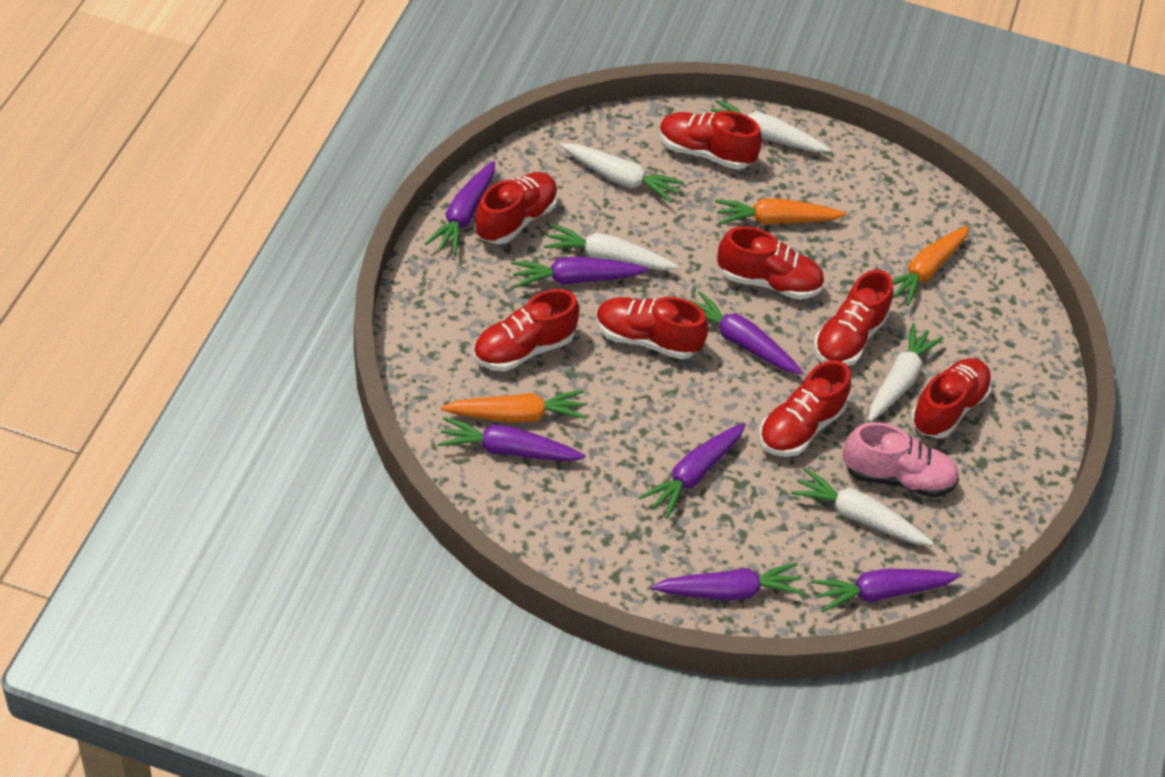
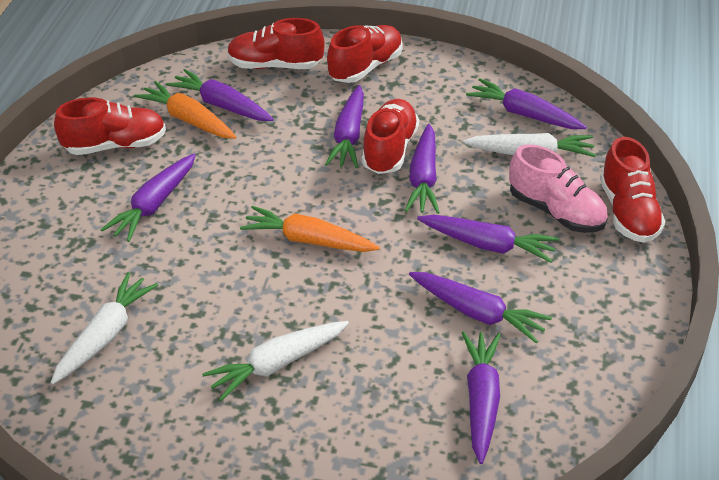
orange carrot: [441,390,587,423] [715,199,846,225] [892,226,970,306] = 3 -> [134,81,237,139] [240,206,380,252] = 2
purple carrot: [424,161,495,255] [438,417,586,461] [511,257,648,287] [639,423,746,519] [651,562,805,601] [690,291,803,375] [811,569,960,613] = 7 -> [100,153,196,242] [166,69,274,121] [325,85,364,168] [405,124,440,214] [409,272,552,343] [417,215,559,263] [462,331,501,464] [466,78,587,129] = 8
red shoe: [473,289,580,372] [475,172,558,244] [596,297,708,359] [659,111,762,169] [717,226,825,300] [759,360,851,457] [814,270,893,366] [911,358,992,438] = 8 -> [54,97,166,155] [227,18,325,69] [327,25,403,83] [362,99,419,174] [600,137,666,243] = 5
white carrot: [544,223,679,270] [560,143,684,203] [711,99,831,152] [791,468,933,545] [868,323,943,422] = 5 -> [51,272,158,385] [202,321,349,401] [463,133,596,157] = 3

